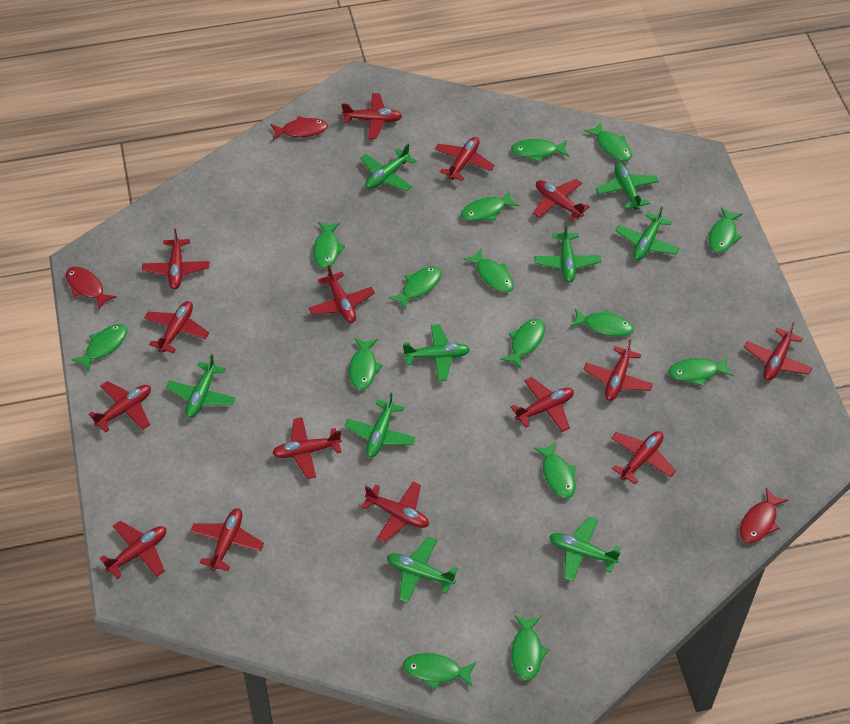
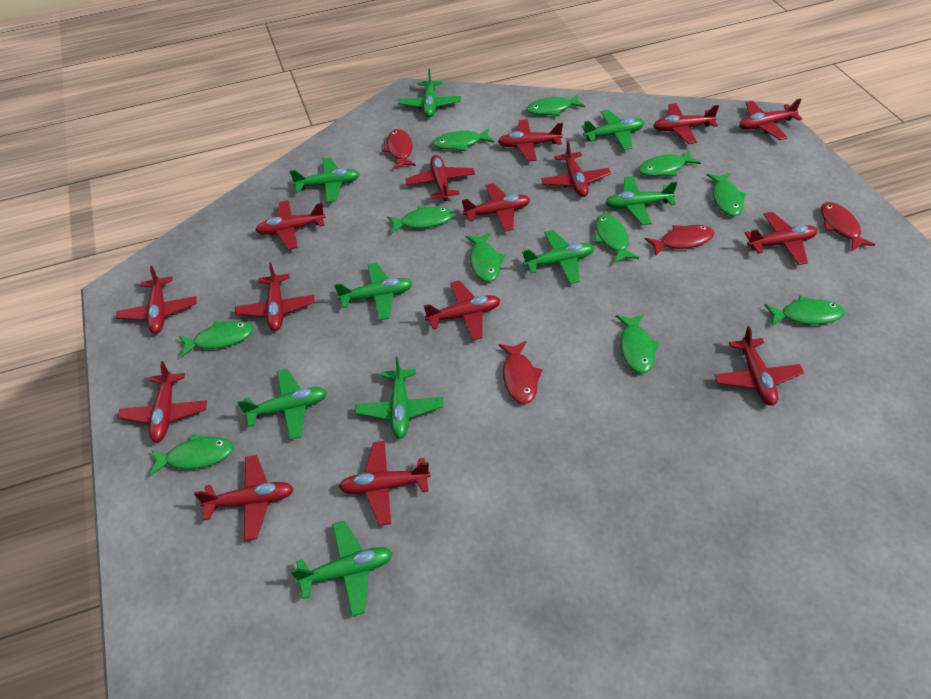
green fish: [71,324,127,372] [313,222,345,268] [349,338,383,390] [389,266,442,311] [403,653,476,689] [461,191,519,221] [463,249,514,292] [500,319,545,369] [511,139,569,162] [512,615,549,681] [534,441,576,498] [570,308,634,337] [584,122,632,161] [669,357,733,386] [709,207,742,253] = 15 -> [149,434,234,476] [179,321,254,357] [387,206,454,234] [433,128,494,151] [466,232,505,282] [526,94,585,116] [594,214,639,264] [616,314,660,374] [638,150,701,176] [707,172,746,216] [764,296,844,326] = 11
red fish: [66,267,117,310] [270,116,328,140] [740,488,788,543] = 3 -> [382,129,416,169] [498,341,543,404] [645,225,714,256] [821,202,876,251] = 4

